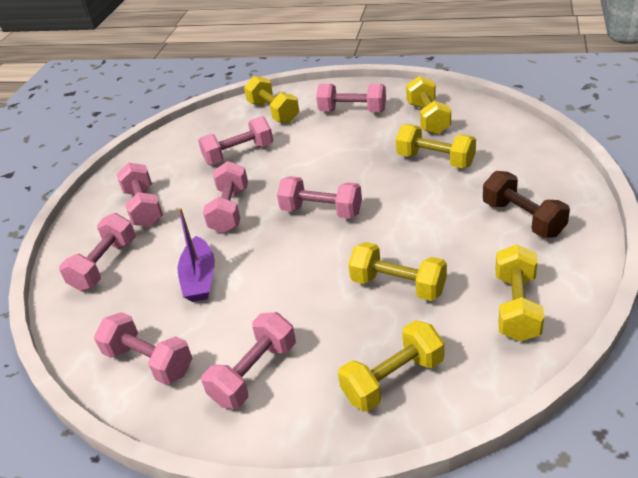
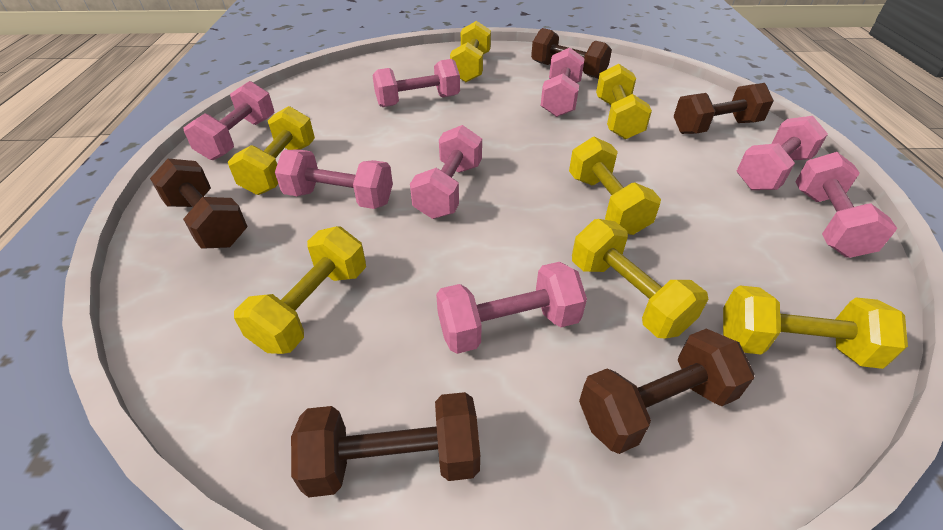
brown dumbbell: [483,171,570,238] = 1 -> [150,159,248,249] [291,392,480,497] [531,28,612,79] [579,329,754,454] [674,83,774,134] = 5
purple boat: [177,208,215,302] = 1 -> none = 0
yellow dumbbell: [244,76,299,123] [338,320,444,411] [348,242,447,301] [396,124,476,168] [406,76,451,134] [495,244,544,342] = 6 -> [228,106,315,195] [234,226,366,354] [450,21,491,82] [569,137,661,235] [572,219,708,339] [596,64,652,139] [723,285,908,369] = 7

